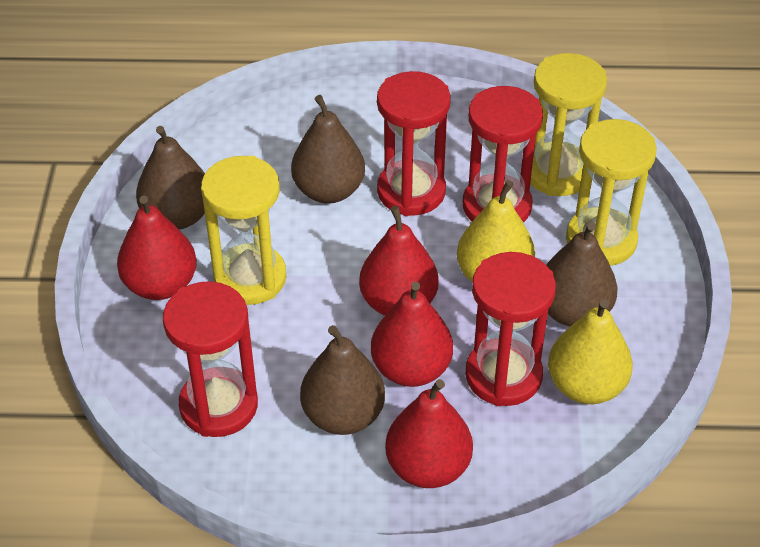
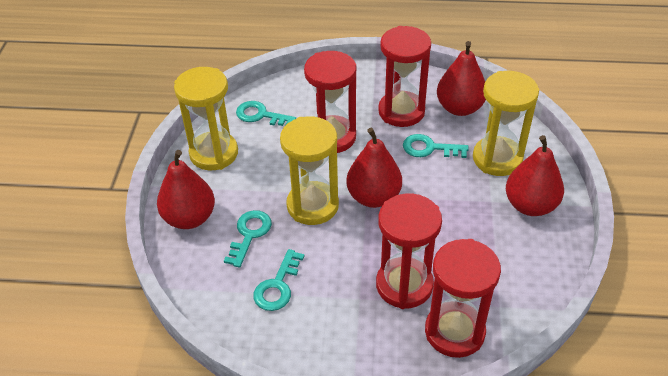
brown pear: [136,126,205,230] [291,95,365,203] [300,325,385,435] [546,222,617,326] = 4 -> none = 0
turquoise key: none = 0 -> [224,210,272,267] [236,101,296,126] [253,249,304,311] [403,134,469,158] = 4
yellow pear: [457,180,535,283] [548,299,633,404] = 2 -> none = 0

